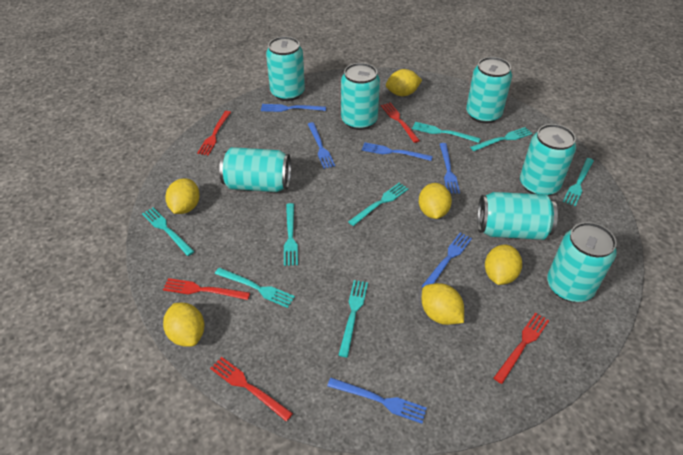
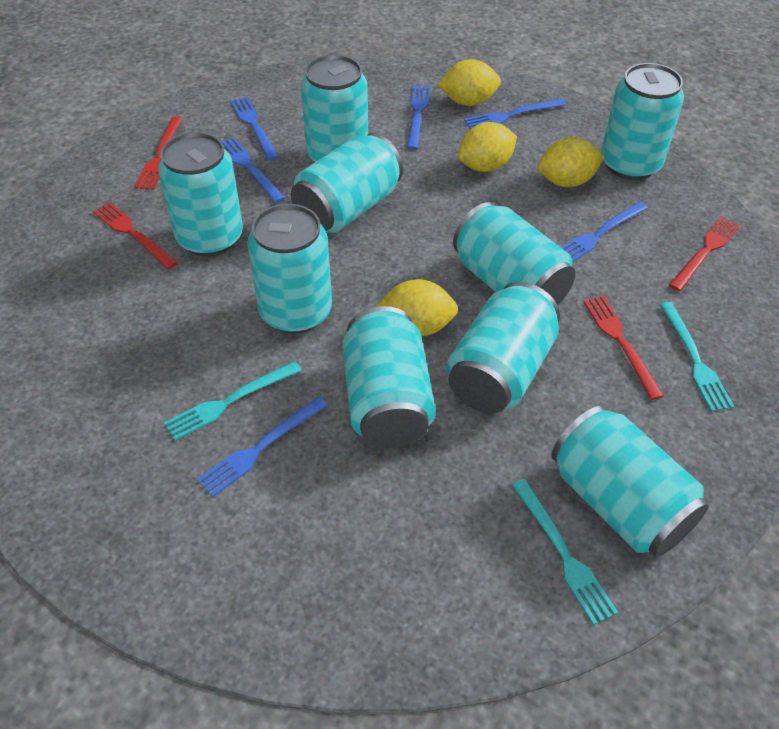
red fork: [163,278,250,300] [197,111,231,156] [210,357,293,421] [381,103,420,143] [494,312,549,384] = 5 -> [93,202,178,269] [135,117,182,190] [583,296,664,400] [669,217,740,291] = 4
turquoise can: [219,147,291,192] [266,36,305,101] [341,63,380,130] [466,57,512,123] [477,192,558,240] [520,124,576,196] [547,222,617,302] = 7 -> [158,132,243,256] [247,204,332,334] [291,133,403,233] [301,55,368,162] [342,306,436,448] [447,282,560,413] [453,202,575,305] [552,406,709,557] [601,63,684,180] = 9
turquoise fork: [142,207,195,256] [215,268,295,308] [284,203,298,266] [338,280,368,357] [348,183,408,226] [412,122,481,143] [470,127,532,151] [563,158,594,206] = 8 -> [164,361,302,440] [512,479,618,625] [660,302,734,412] = 3
yellow lemon: [163,303,205,347] [166,178,200,214] [386,69,422,96] [419,183,452,219] [422,283,464,325] [485,245,522,285] = 6 -> [375,279,458,337] [437,59,501,106] [458,122,517,172] [538,137,604,187] = 4

